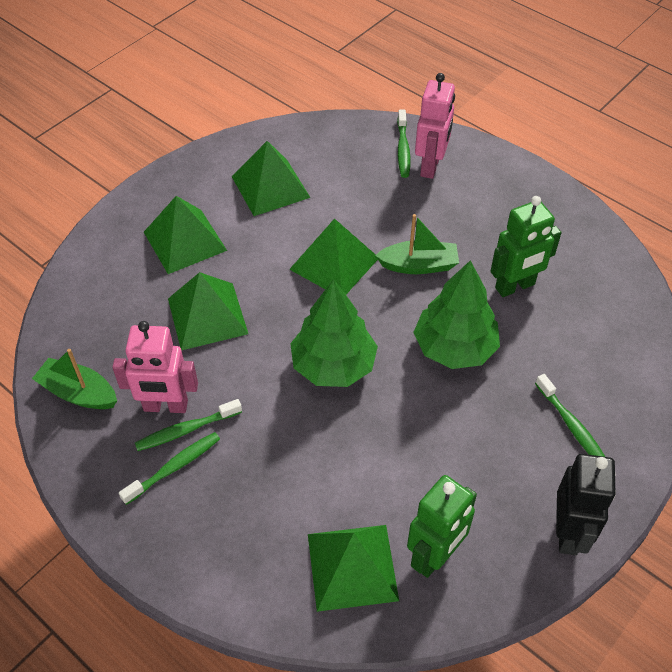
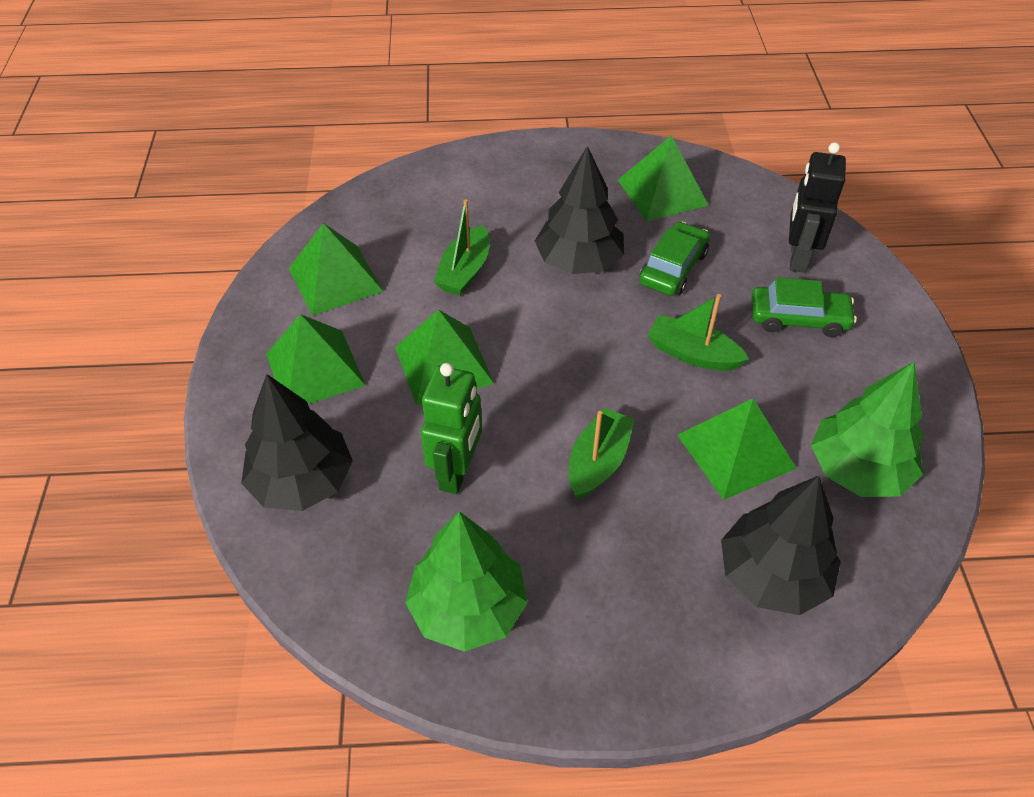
black tree: none = 0 -> [241,374,353,511] [535,146,624,274] [721,476,841,615] = 3
green boat: [32,349,117,409] [375,214,459,274] = 2 -> [434,199,489,296] [569,408,635,499] [648,294,749,371] = 3
green car: none = 0 -> [639,222,710,296] [751,277,857,337] = 2
green robot: [407,475,477,578] [490,196,561,297] = 2 -> [421,363,482,494] = 1
green toothbrush: [119,432,220,505] [135,399,242,451] [397,110,410,178] [535,374,605,457] = 4 -> none = 0
pink robot: [112,321,198,413] [415,73,455,179] = 2 -> none = 0

